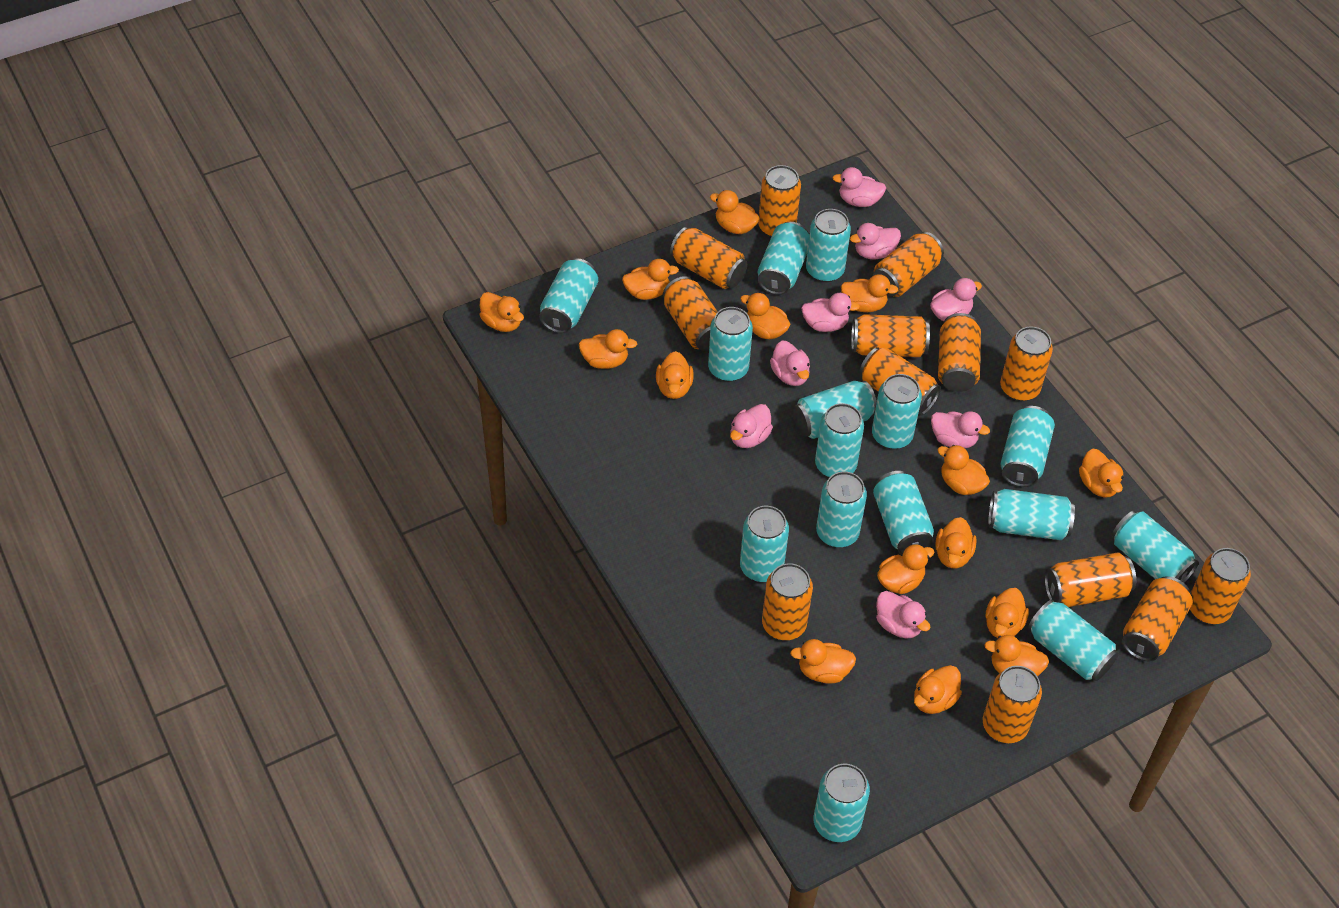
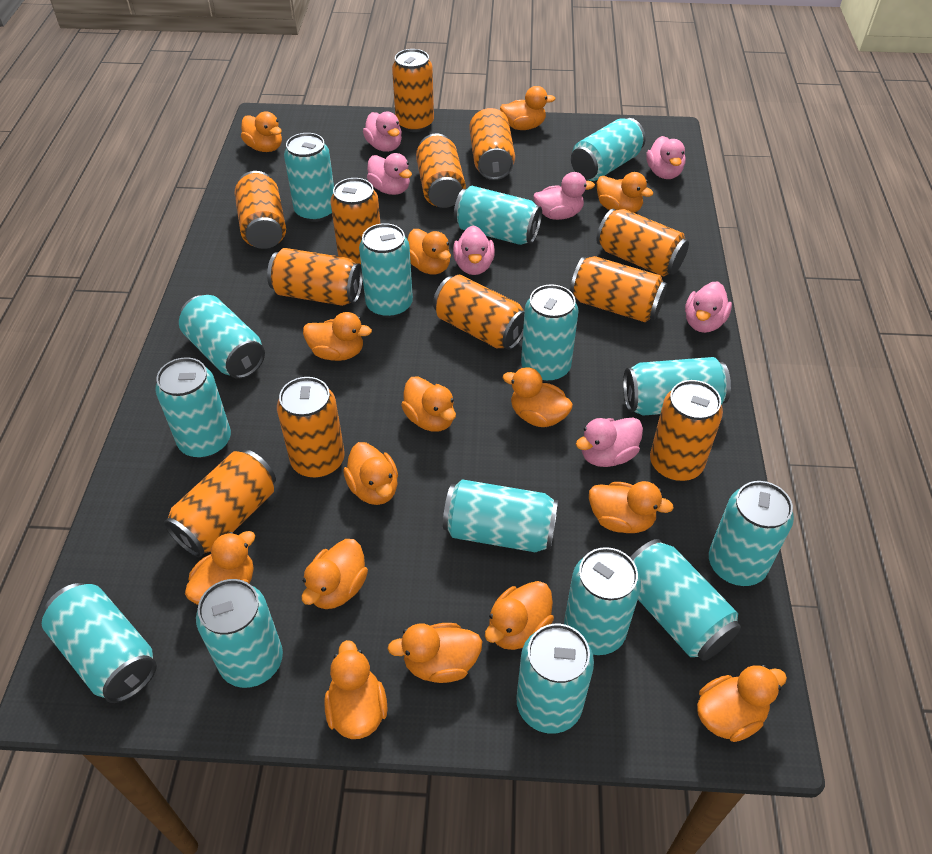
orange can: [663,276,718,351] [670,227,747,289] [758,165,801,237] [762,563,813,640] [851,314,930,357] [860,347,941,416] [873,232,944,297] [938,313,981,392] [983,666,1042,743] [1000,327,1053,401] [1044,552,1136,607] [1122,576,1193,662] [1190,548,1251,624] = 13 -> [164,450,276,557] [235,171,286,249] [267,248,363,306] [277,377,345,478] [331,178,380,264] [392,49,434,132] [416,133,466,208] [433,275,525,350] [469,108,515,180] [570,256,667,322] [596,209,689,276] [650,380,723,481] = 12
pink duck: [730,404,773,448] [770,341,810,386] [801,293,860,332] [832,167,886,207] [850,223,901,259] [876,591,931,639] [930,278,982,321] [931,411,990,448] = 8 -> [363,111,402,152] [367,153,412,195] [453,225,495,275] [534,172,595,220] [576,417,643,467] [646,136,685,179] [685,281,732,333] = 7

